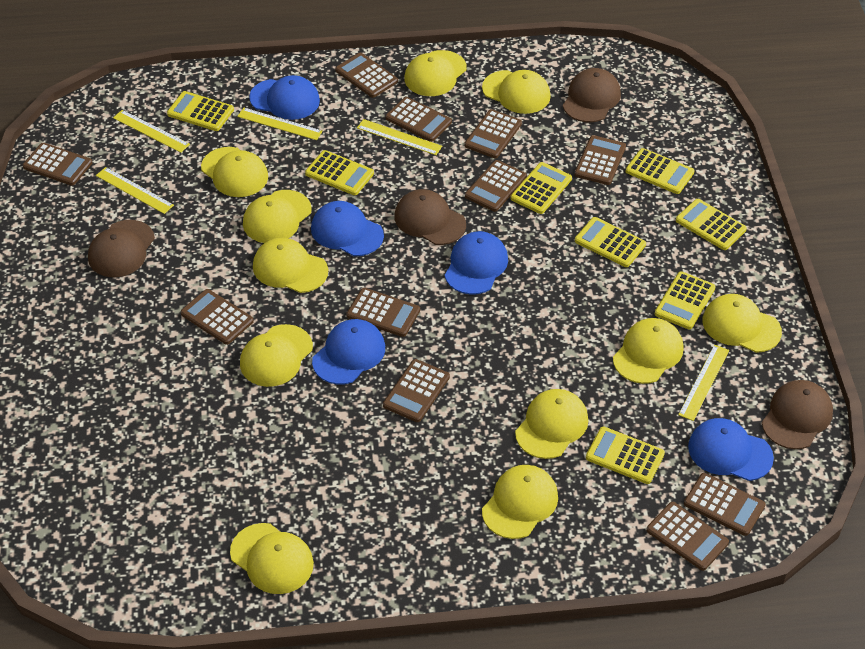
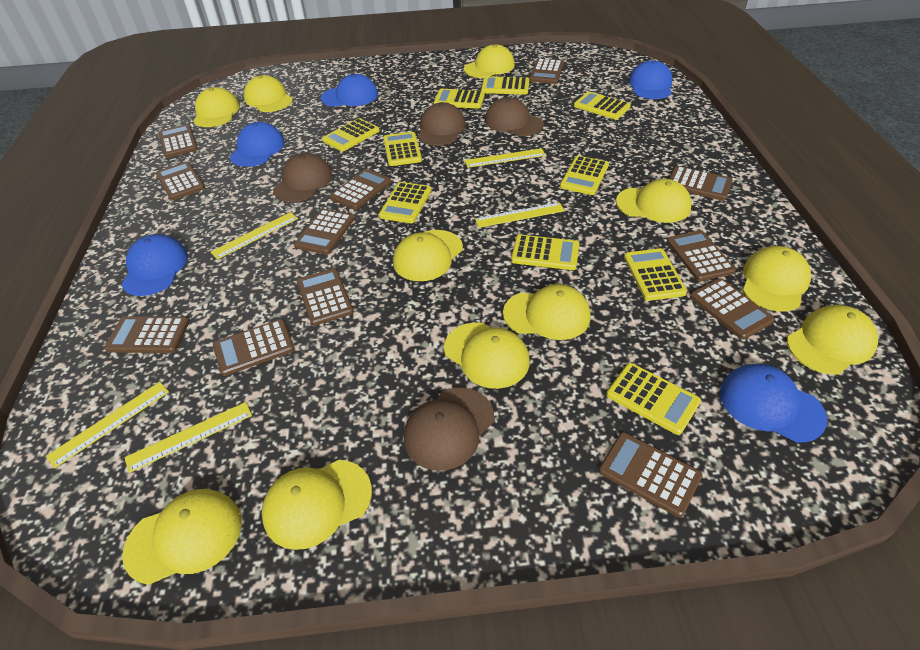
brown calculator: [23,143,92,186] [180,289,254,345] [335,53,398,98] [346,288,420,337] [383,359,450,422] [386,97,452,142] [464,109,522,158] [465,160,527,212] [575,135,626,185] [646,502,729,571] [684,473,766,536] = 11 -> [104,316,190,353] [156,161,205,200] [158,124,198,158] [213,319,295,376] [294,209,355,255] [297,269,354,326] [330,169,391,210] [529,58,564,84] [599,432,703,517] [667,230,736,282] [669,166,733,201] [690,278,775,340] = 12
yellow calculator: [167,91,234,131] [305,150,374,195] [510,162,572,214] [575,217,646,267] [586,427,665,484] [626,148,695,194] [655,271,716,329] [676,199,747,250] = 8 -> [322,118,379,152] [379,182,431,223] [383,132,422,166] [434,89,485,109] [481,76,529,94] [511,235,580,270] [560,156,609,195] [574,91,631,120] [606,363,701,435] [624,248,687,301] = 10

